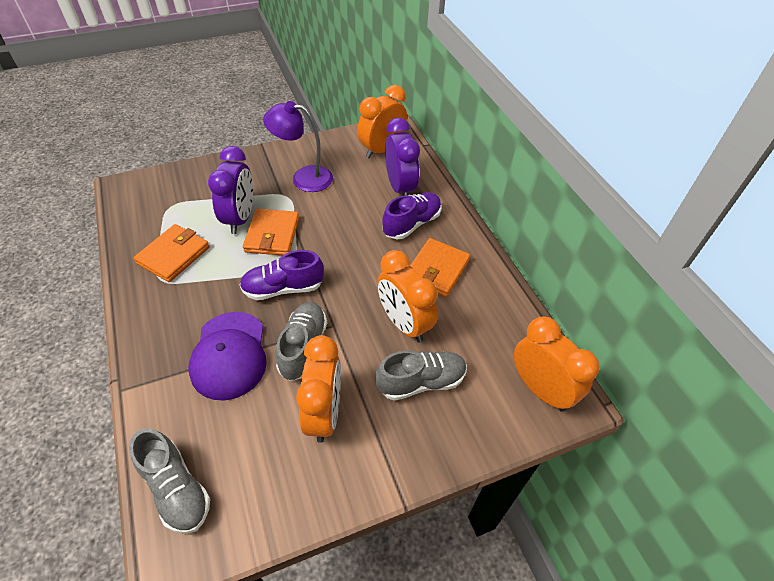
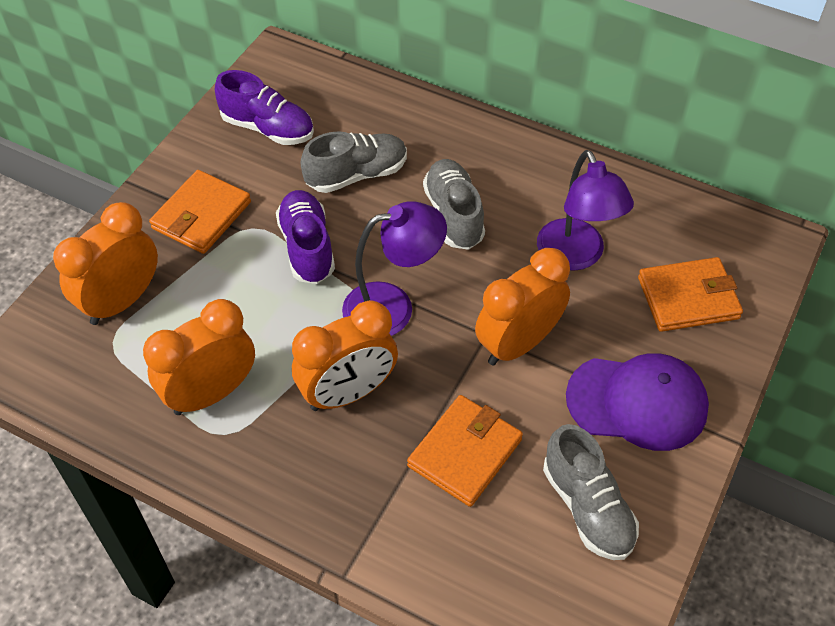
purple clock: [208,146,253,234] [385,118,420,196] = 2 -> none = 0
purple lamp: [263,101,333,192] = 1 -> [342,201,447,336] [537,150,634,271] = 2

